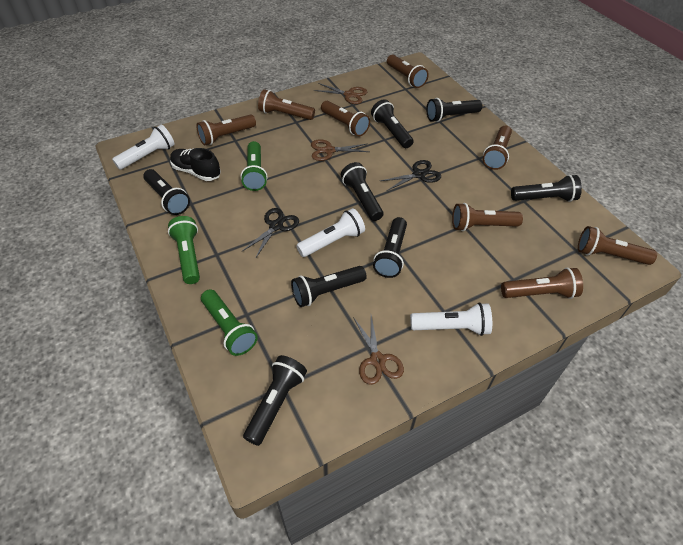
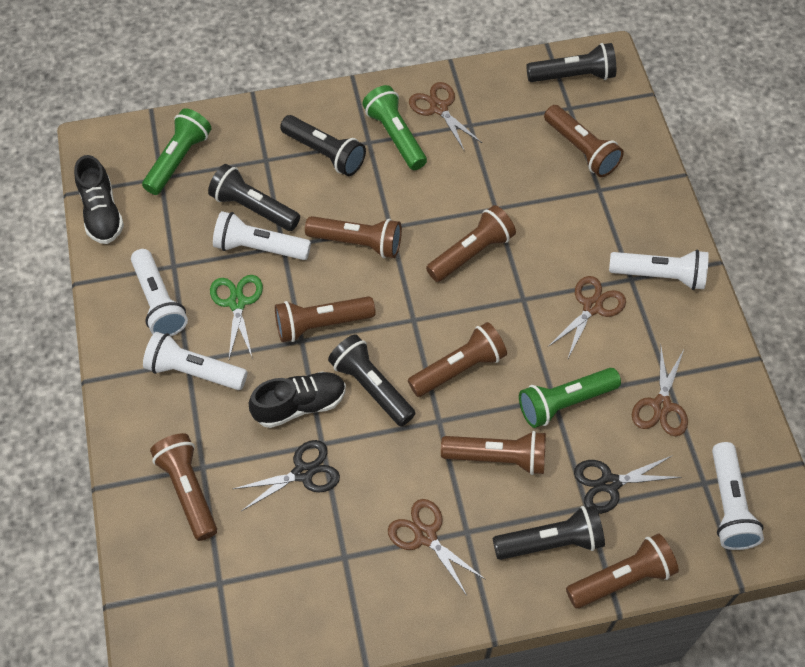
black flashlight: [143,169,190,215] [243,355,307,446] [291,266,367,307] [341,162,383,221] [371,99,413,148] [373,217,407,278] [426,98,482,122] [511,175,582,202] = 8 -> [208,164,300,231] [280,115,366,176] [328,334,415,426] [493,505,605,560] [526,43,616,82] = 5
black shoe: [170,148,221,181] = 1 -> [74,155,124,244] [249,372,346,428] = 2
brown scissors: [311,139,369,161] [314,83,367,104] [353,316,404,385] = 3 -> [388,499,486,596] [409,82,482,152] [548,276,626,358] [632,347,688,436] = 4
green scissors: none = 0 -> [210,275,263,359] = 1
white flashlight: [112,125,175,170] [296,208,365,257] [410,302,492,336] = 3 -> [131,249,188,336] [143,332,247,390] [213,211,311,260] [609,250,709,290] [712,442,764,550] = 5

